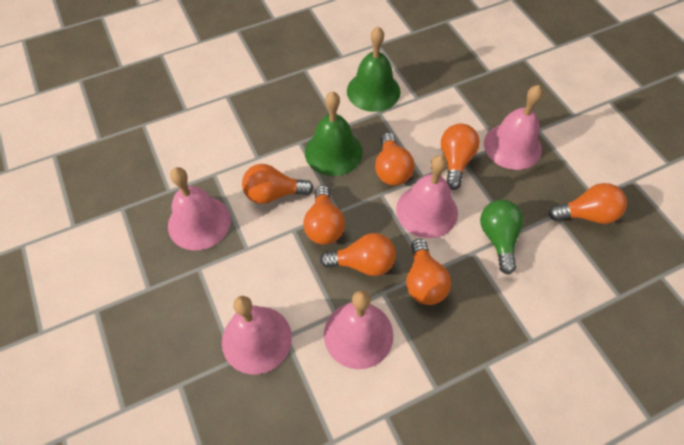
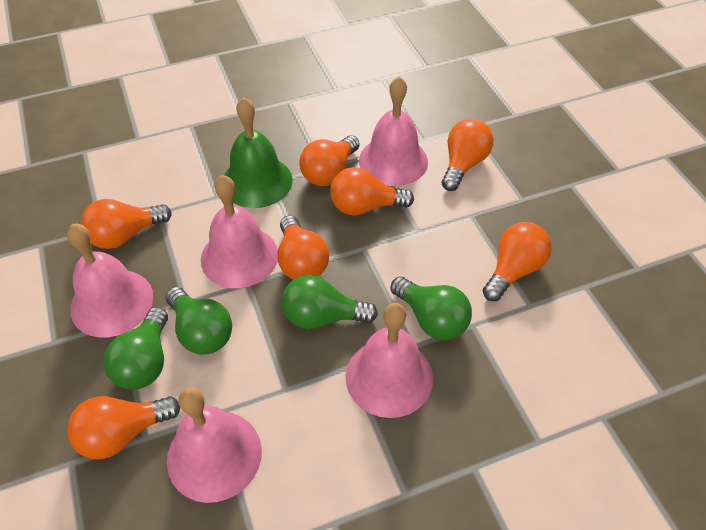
green bell: [305,91,363,176] [347,27,401,112] = 2 -> [224,97,293,208] = 1
green light bulb: [480,200,523,275] = 1 -> [103,307,168,390] [165,287,232,355] [282,275,378,329] [390,276,472,340] = 4

